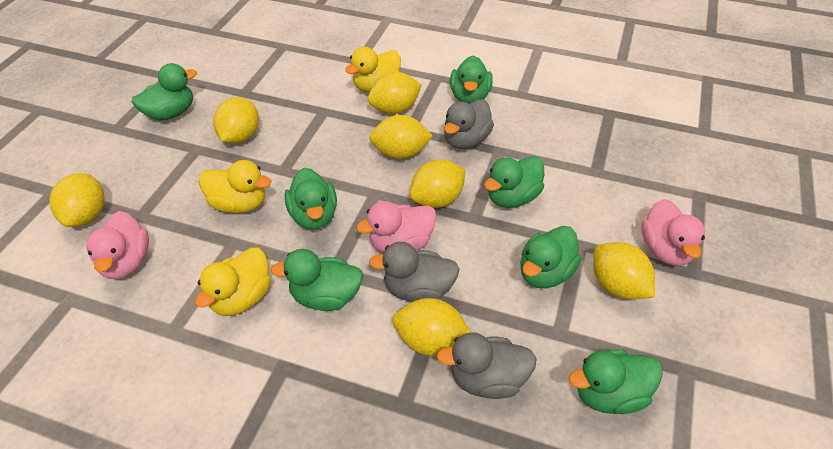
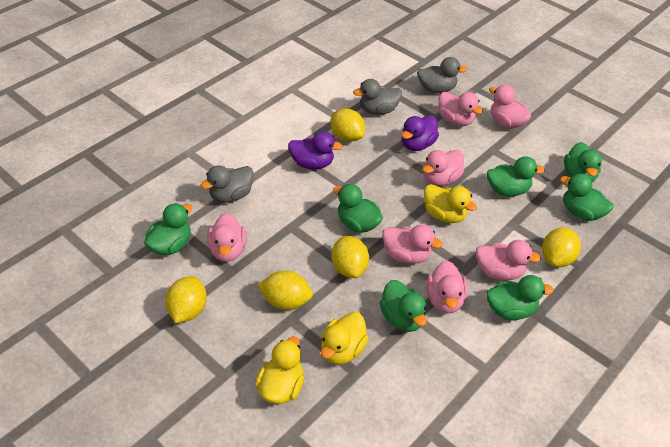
pink duck: [86,211,149,279] [356,201,437,253] [641,199,705,266] = 3 -> [207,213,247,262] [382,224,443,264] [422,150,464,186] [426,261,468,313] [439,92,483,126] [476,240,541,280] [489,85,531,128] = 7
purple duck: none = 0 -> [288,131,343,169] [401,115,439,151] = 2
yellow lemon: [49,173,105,227] [213,97,259,144] [368,72,422,114] [369,115,433,159] [393,298,471,356] [410,159,466,208] [593,242,655,299] = 7 -> [165,276,207,323] [258,271,313,310] [331,108,365,142] [331,236,369,278] [542,227,581,267] = 5

